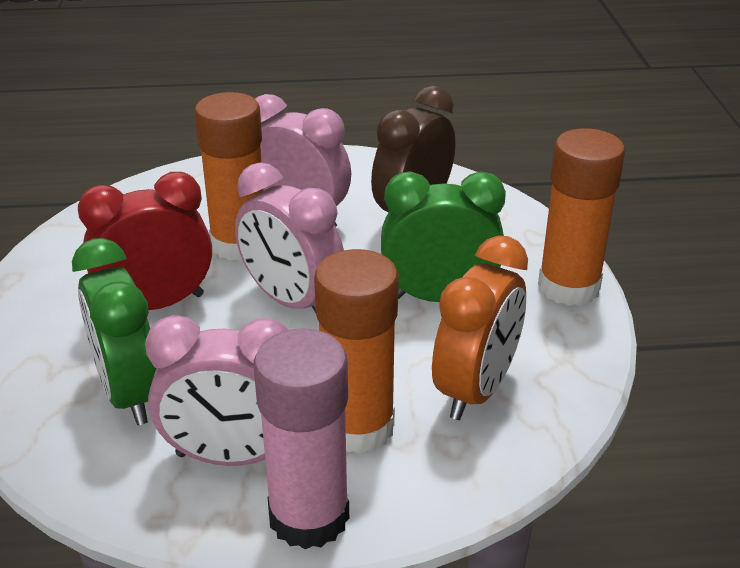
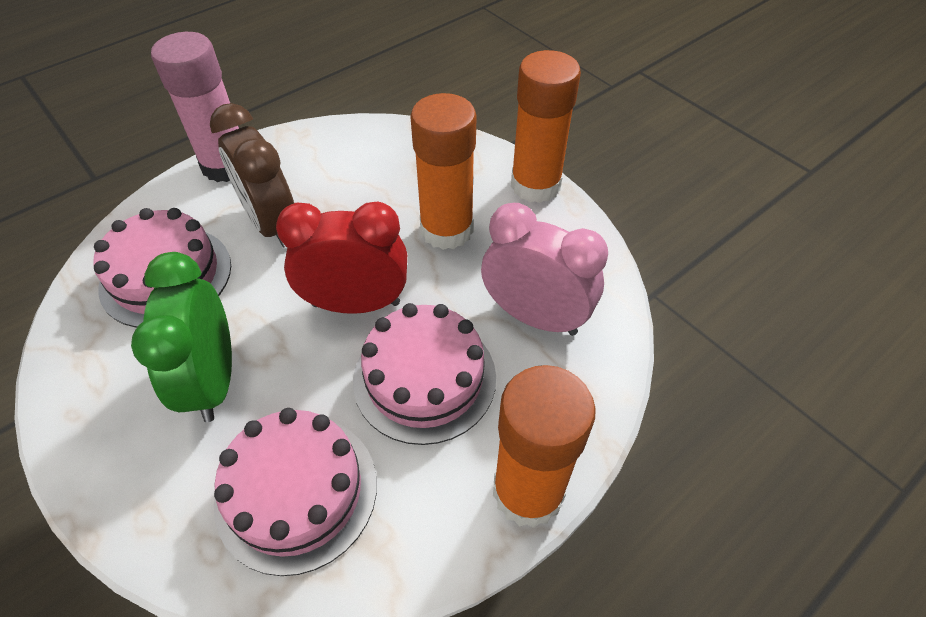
green clock: [72,238,156,425] [381,171,506,302] = 2 -> [131,252,232,422] = 1
orange clock: [432,235,528,420] = 1 -> none = 0
pink cake: none = 0 -> [93,208,231,328] [214,408,377,576] [353,303,496,445] = 3
pink clock: [145,315,288,466] [235,162,344,313] [255,94,351,227] = 3 -> [481,203,608,336] = 1

